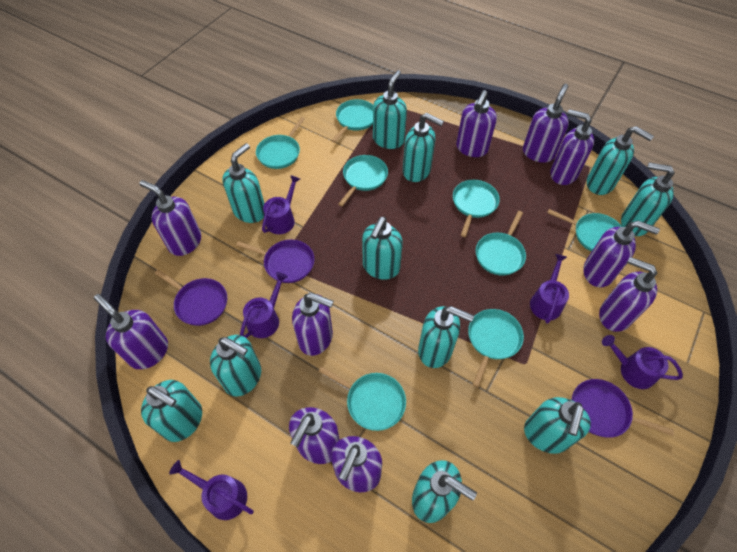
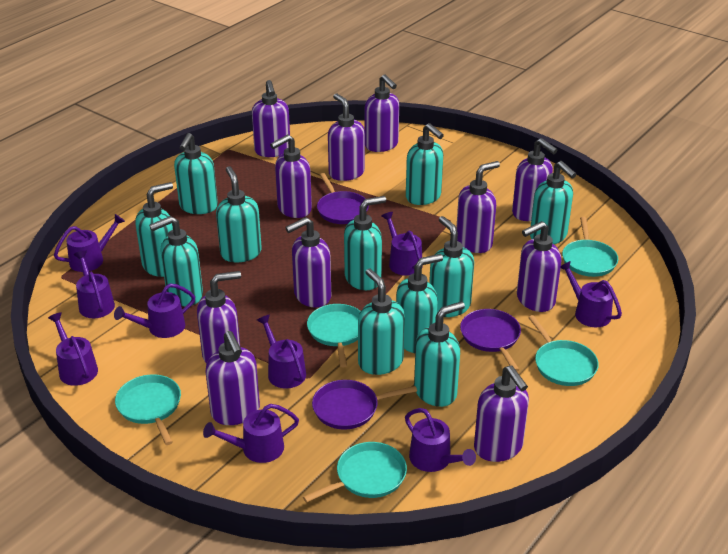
purple soap dispenser: [94,294,168,369] [140,180,201,256] [289,407,340,464] [292,292,334,356] [331,436,382,492] [456,90,497,157] [523,84,569,163] [550,109,594,185] [583,220,660,287] [599,257,657,332] = 10 -> [197,271,241,364] [205,331,260,425] [252,80,290,157] [270,134,312,218] [285,217,331,308] [328,93,365,181] [365,74,399,152] [456,161,500,253] [474,366,529,462] [512,138,557,221] [517,221,561,312] = 11
purple watering can: [169,460,254,520] [240,272,288,338] [262,175,300,234] [530,254,569,324] [602,335,683,389] = 5 -> [48,312,98,386] [54,214,125,272] [74,250,115,318] [114,283,195,338] [203,404,299,463] [257,315,306,388] [382,212,423,276] [405,408,476,472] [561,261,622,327] = 9
turquoise pan: [256,117,305,169] [318,366,406,431] [331,99,373,143] [339,155,388,206] [453,180,500,237] [468,309,524,387] [476,211,526,276] [547,209,622,252] = 8 -> [115,374,181,445] [303,442,407,503] [307,304,361,367] [528,315,599,386] [562,217,618,277] = 5

